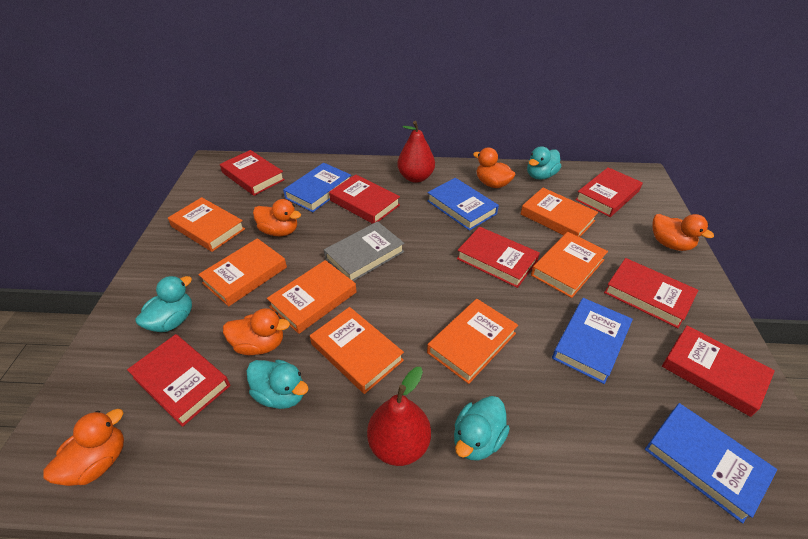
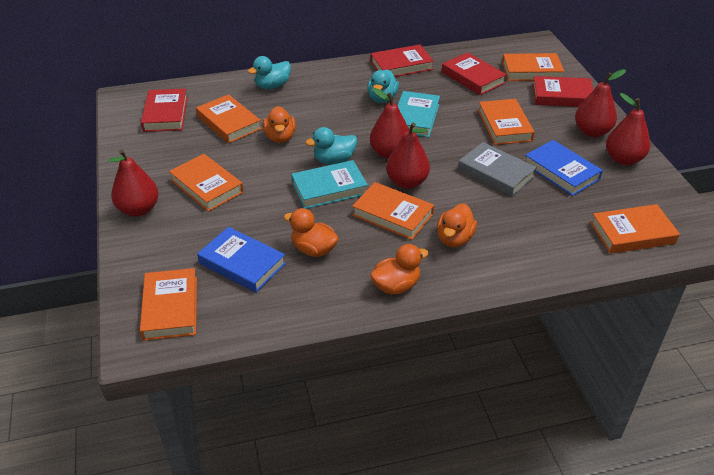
blue book: [283,163,351,212] [427,178,499,231] [552,298,633,384] [645,403,777,524] = 4 -> [197,227,286,293] [525,140,603,196] = 2
orange duck: [43,409,124,486] [223,308,290,355] [253,199,301,236] [473,147,516,188] [652,214,714,251] = 5 -> [263,106,296,143] [284,208,339,257] [370,244,429,295] [437,203,477,247] = 4
red book: [127,334,230,427] [220,150,285,196] [329,174,400,224] [457,227,540,288] [575,167,643,217] [604,258,698,328] [662,325,775,417] = 7 -> [141,89,188,132] [371,45,434,77] [442,52,507,95] [532,76,594,107] = 4
red pear: [367,367,431,466] [397,121,435,183] = 2 -> [108,149,159,216] [370,88,409,159] [386,123,430,189] [575,69,626,137] [606,93,650,165] = 5
turquoise book: none = 0 -> [291,160,368,209] [397,91,440,137] = 2
turquoise duck: [135,276,192,332] [246,359,309,409] [454,396,510,460] [527,146,561,180] = 4 -> [248,56,291,89] [305,127,357,164] [367,69,399,103] = 3

